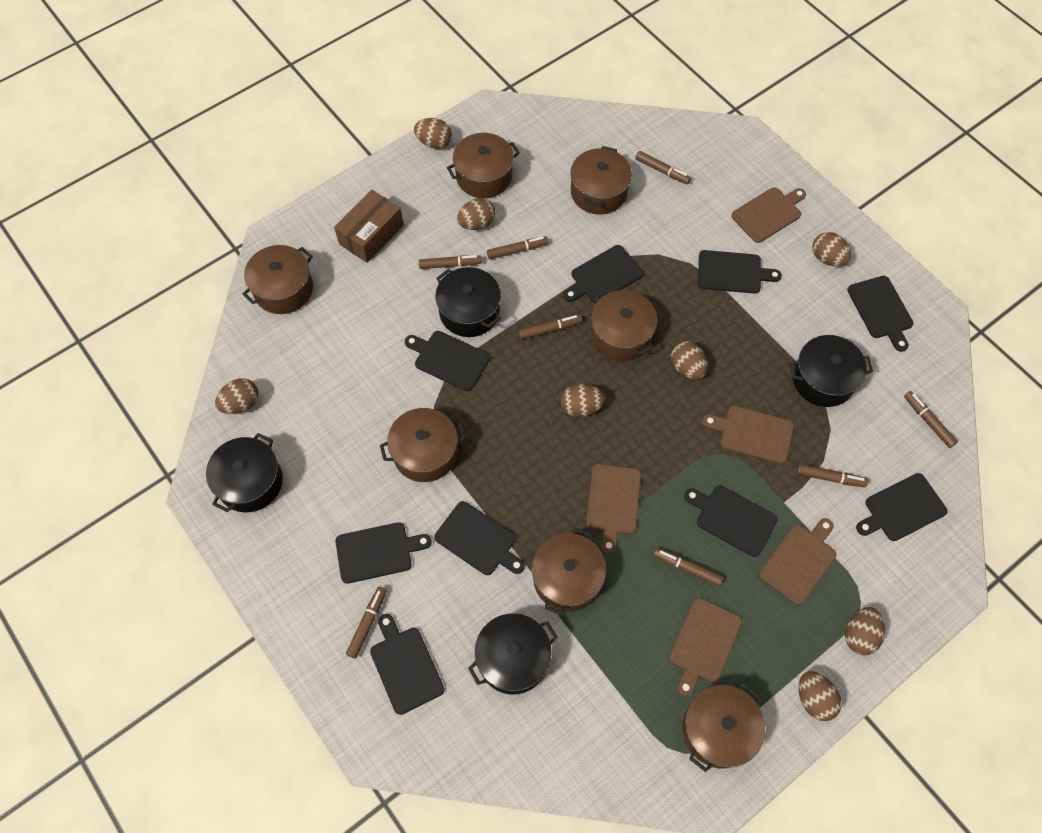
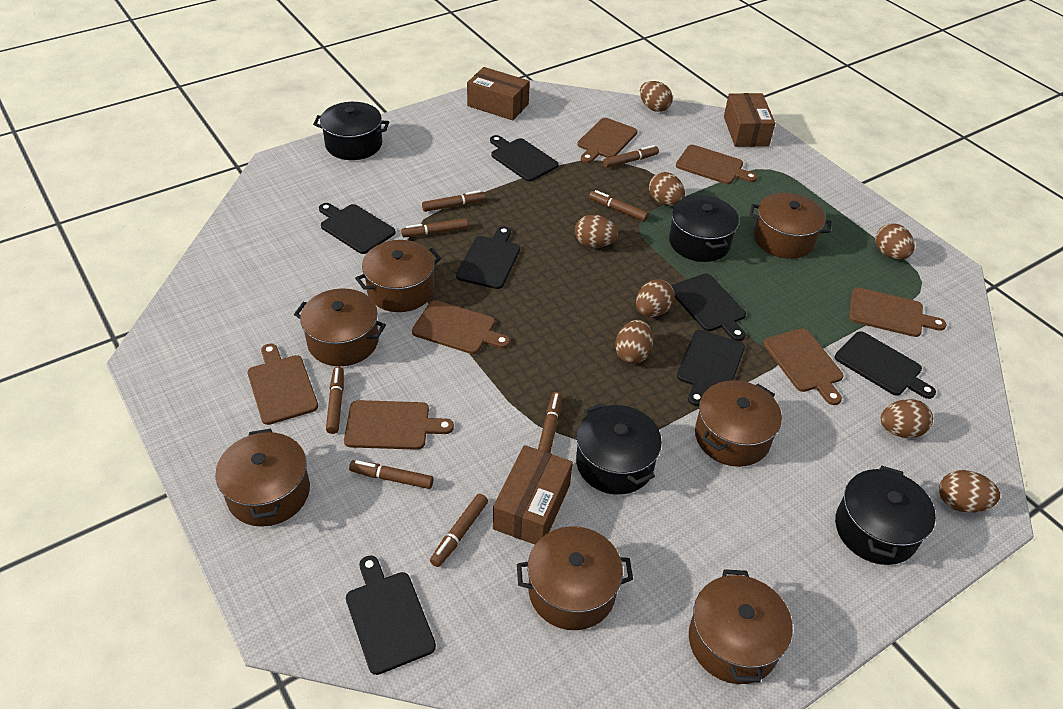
black cutting board: [335,522,432,584] [370,614,444,715] [405,331,490,391] [434,501,525,575] [564,245,643,303] [684,485,778,557] [698,250,782,294] [847,276,914,352] [856,473,947,541] = 9 -> [319,203,396,254] [346,555,436,675] [456,226,520,289] [490,135,558,181] [671,273,746,341] [677,330,745,406] [835,331,936,399] = 7
brown box: [334,190,404,263] = 1 -> [467,67,530,120] [493,445,573,545] [724,93,775,147] = 3
brown cutting board: [586,464,641,554] [669,597,742,697] [702,406,794,464] [731,187,806,243] [759,518,836,605] = 5 -> [247,344,318,425] [344,400,454,450] [412,300,510,354] [577,118,638,163] [676,145,758,184] [763,328,844,405] [849,287,947,337] = 7

